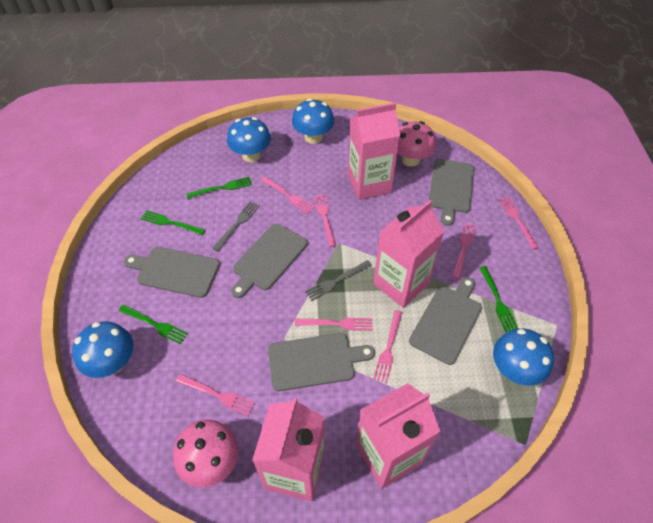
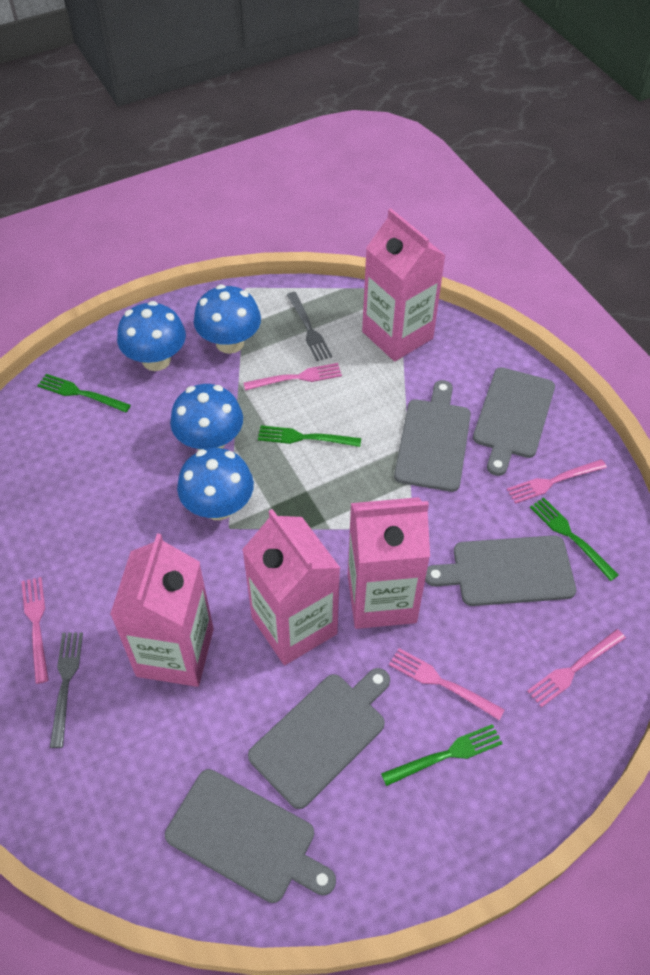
pink fork: [176,374,255,416] [260,176,315,214] [295,318,373,331] [314,194,336,247] [373,310,403,383] [452,223,477,279] [498,197,539,250] = 7 -> [21,577,49,684] [244,363,342,390] [389,648,505,720] [507,459,607,504] [527,629,626,708] = 5
pink mushroom: [173,420,239,487] [398,121,436,166] = 2 -> none = 0

